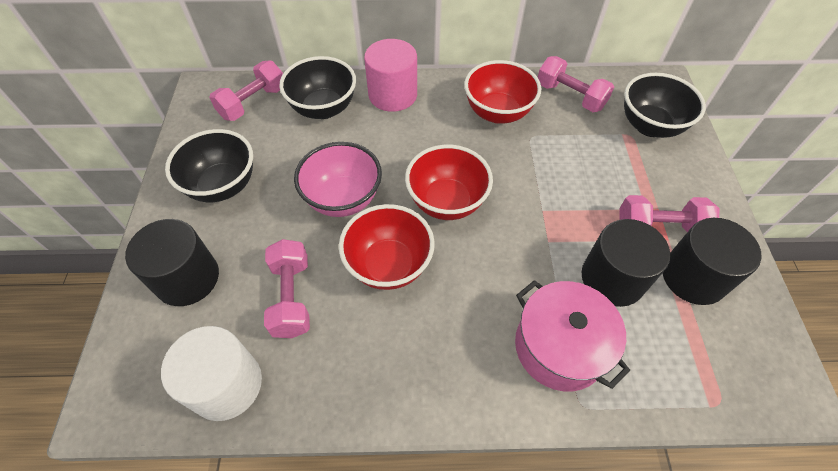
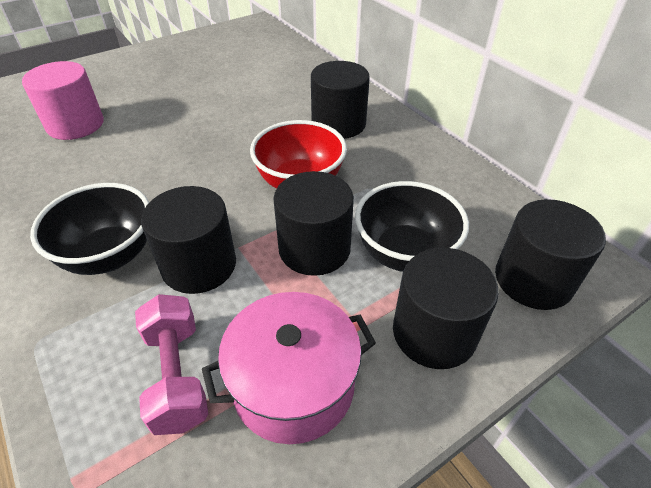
black bowl: [165,129,253,202] [279,56,356,119] [624,73,706,138] = 3 -> [30,183,149,275] [355,181,469,272] = 2
black cylinder: [125,219,219,306] [581,219,670,307] [663,218,761,305] = 3 -> [141,186,236,294] [273,171,354,276] [311,61,370,139] [393,248,499,369] [495,199,606,310] = 5
pink bowl: [294,142,382,217] = 1 -> none = 0
pink dumbbell: [209,60,283,121] [264,239,310,338] [538,56,614,112] [619,195,719,232] = 4 -> [135,294,208,435] = 1
red bowl: [339,204,435,290] [405,145,493,220] [464,60,541,123] = 3 -> [250,120,347,189] = 1
white cylinder: [161,326,262,421] = 1 -> none = 0

